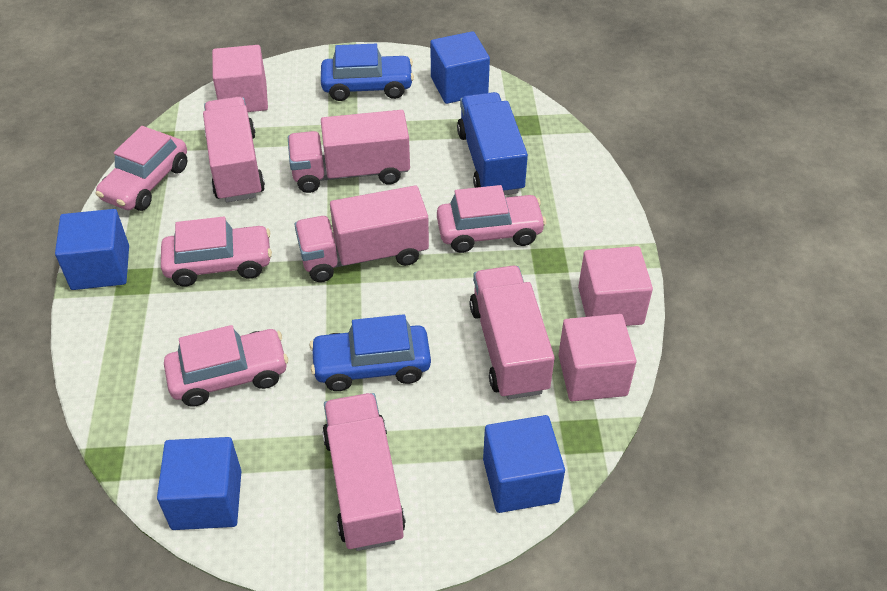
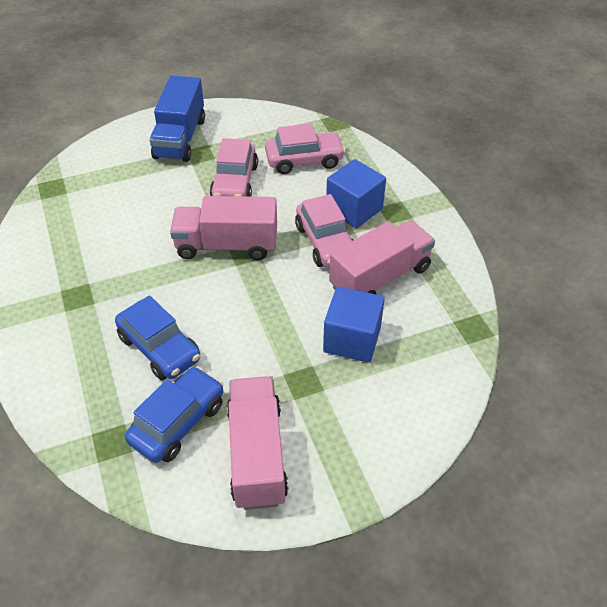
blue cube: [55,209,129,290] [157,437,241,530] [430,31,490,104] [483,415,565,513] = 4 -> [323,286,385,363] [326,159,386,228] = 2
pink car: [96,126,187,211] [161,217,272,286] [164,325,288,407] [437,185,546,253] = 4 -> [210,138,258,197] [265,124,346,174] [295,194,353,267] = 3
pink cube: [212,45,268,112] [558,314,636,402] [578,246,653,326] = 3 -> none = 0
pink truck: [203,97,265,202] [288,110,410,193] [294,185,429,282] [322,393,406,551] [470,266,555,399] = 5 -> [170,196,277,260] [227,376,288,510] [329,220,435,294] = 3

